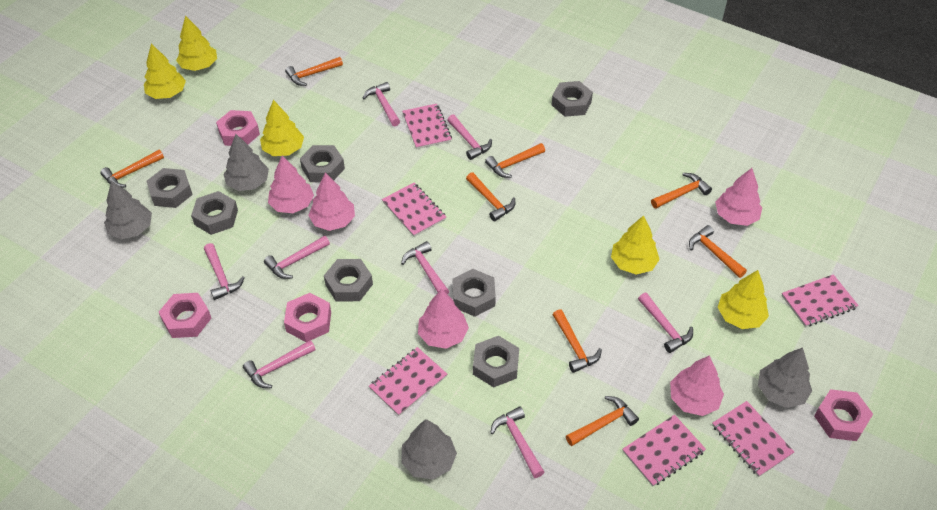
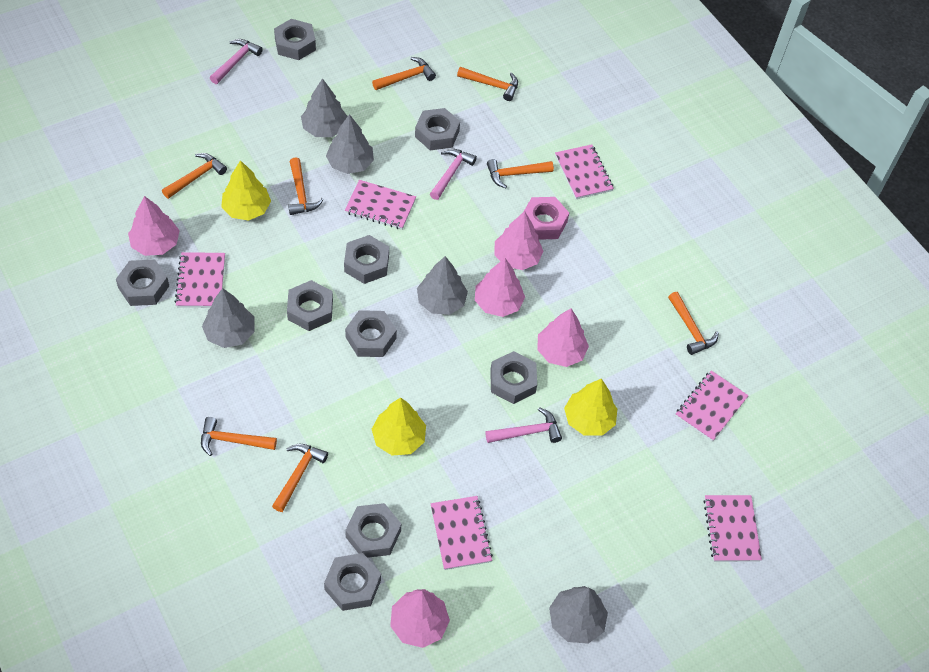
grey nut: [147,168,193,208] [191,191,238,235] [300,145,345,182] [324,259,373,302] [453,269,496,317] [473,336,519,387] [552,81,593,117] = 7 -> [116,260,169,306] [274,19,316,60] [287,280,333,331] [324,553,381,611] [344,235,389,284] [345,310,397,357] [345,503,401,558] [415,108,460,150] [490,351,537,404] = 9
grey tree: [104,181,152,239] [223,134,269,191] [401,419,457,479] [758,347,812,408] = 4 -> [202,288,254,348] [301,78,348,137] [326,114,374,174] [417,256,468,315] [549,586,608,644] = 5
pink hammer: [204,243,244,300] [243,340,316,388] [264,236,330,279] [363,82,400,126] [401,241,449,295] [447,114,492,160] [490,406,544,478] [638,293,693,353] = 8 -> [210,39,263,84] [430,149,477,200] [486,407,562,443] = 3
pink nut: [159,293,212,338] [216,110,260,146] [284,293,331,342] [814,389,873,441] = 4 -> [523,197,569,240] = 1
yellow tree: [144,44,186,99] [176,16,217,71] [260,100,304,156] [611,215,660,275] [718,270,769,329] = 5 -> [221,160,271,221] [372,398,426,456] [564,378,617,436] = 3

